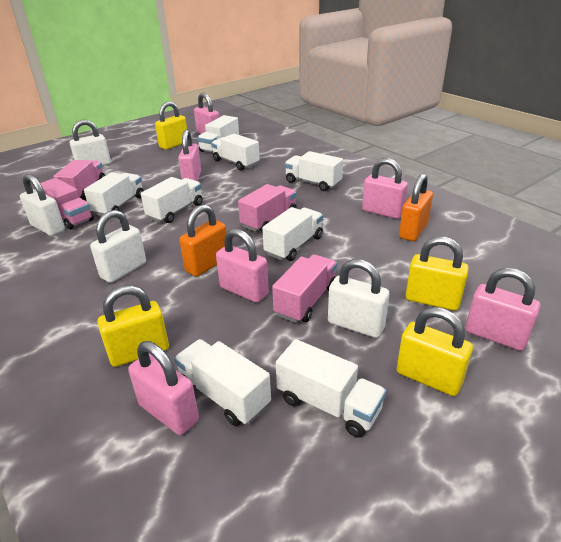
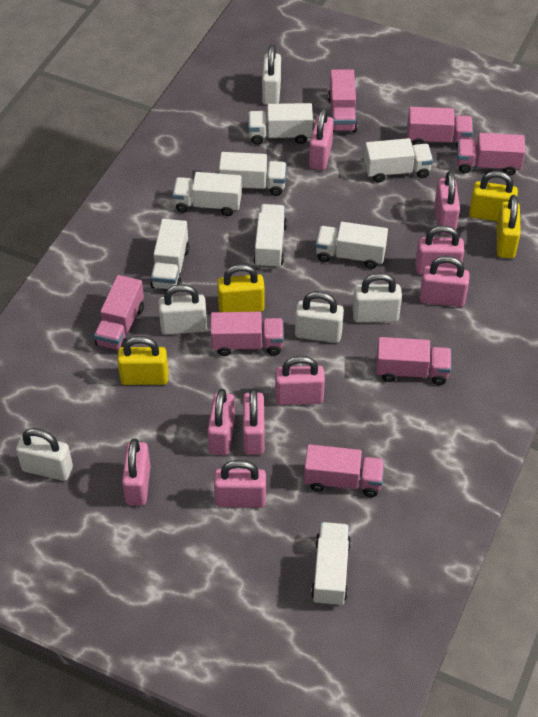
orange padlock: [179,204,226,277] [399,173,433,241] = 2 -> none = 0
pink padlock: [128,341,199,435] [178,129,201,181] [194,93,219,134] [216,229,269,303] [362,158,408,219] [465,268,541,351] = 6 -> [122,439,151,506] [208,389,235,455] [214,460,266,508] [243,388,265,455] [275,356,325,405] [309,108,334,170] [416,225,464,274] [419,256,470,307] [435,171,460,234] = 9
pink truck: [40,178,94,230] [53,160,105,200] [238,184,297,232] [272,254,337,323] = 4 -> [94,275,144,350] [211,312,284,356] [304,444,384,497] [328,69,358,132] [376,337,451,385] [407,107,473,146] [457,133,525,176] = 7
white padlock: [20,174,65,236] [70,120,111,166] [90,210,146,283] [328,259,389,338] = 4 -> [16,428,73,481] [158,284,207,335] [262,45,281,105] [295,291,344,343] [353,273,402,322] = 5

